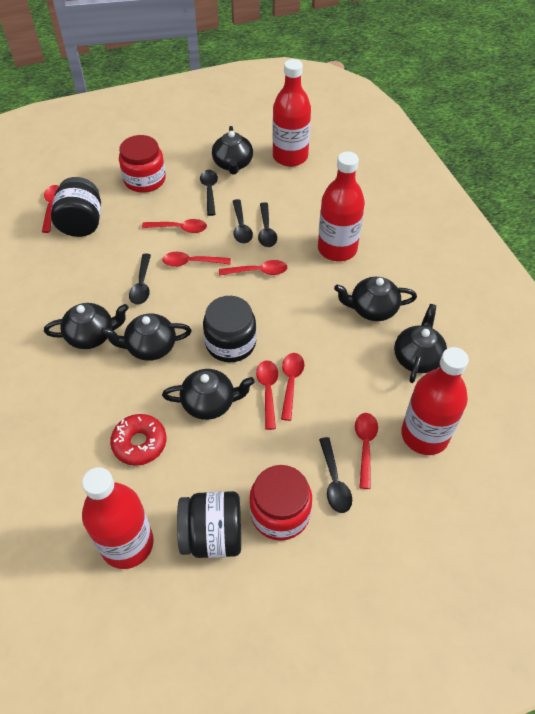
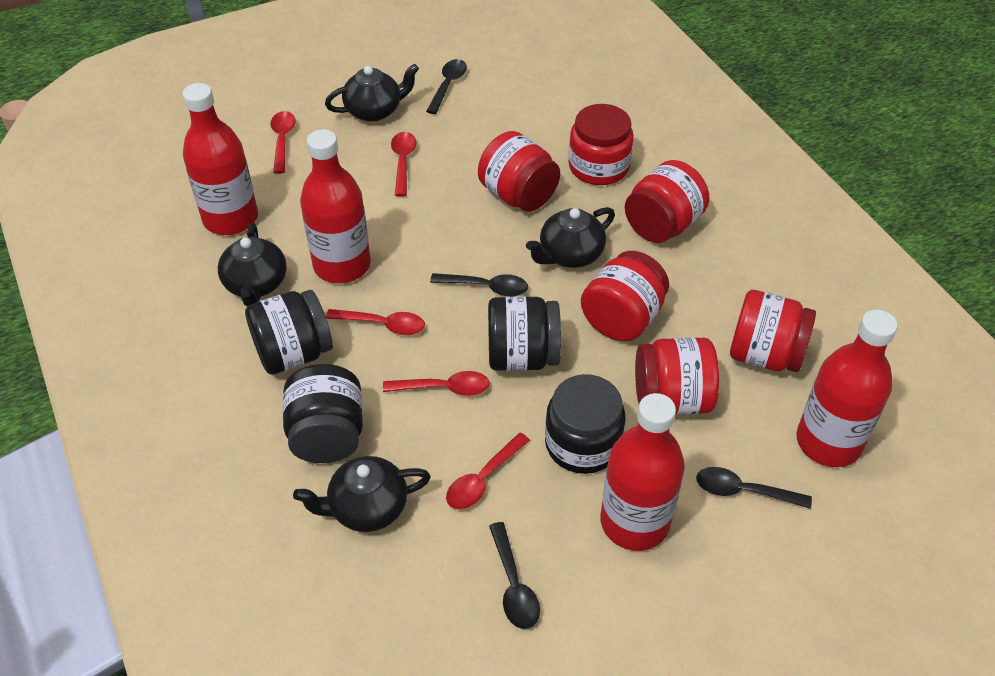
black jar: [51,177,101,237] [177,491,241,558] [203,296,257,362] = 3 -> [245,290,333,375] [283,364,363,463] [488,296,561,371] [545,374,626,474] = 4
black spoon: [129,254,151,305] [200,170,218,216] [233,199,253,243] [258,202,277,247] [319,437,352,513] = 5 -> [426,59,467,114] [430,273,528,297] [489,522,540,629] [696,467,812,509] = 4
black teapot: [44,303,129,349] [101,313,191,361] [162,369,255,420] [212,126,253,175] [334,277,417,321] [394,304,447,383] = 6 -> [218,223,287,306] [293,456,431,532] [325,64,419,122] [526,207,615,268] = 4
red donut: [110,414,166,466] = 1 -> none = 0
red jar: [119,135,166,193] [249,465,312,541] = 2 -> [478,131,560,212] [569,104,634,185] [581,251,669,341] [625,160,709,243] [635,337,719,415] [730,290,816,372] = 6
red spoon: [42,185,59,233] [142,219,207,233] [162,252,231,267] [219,260,288,276] [256,360,278,430] [281,353,304,421] [355,413,378,489] = 7 -> [270,111,296,174] [326,309,425,335] [383,371,490,396] [391,132,417,197] [446,433,530,509] = 5

